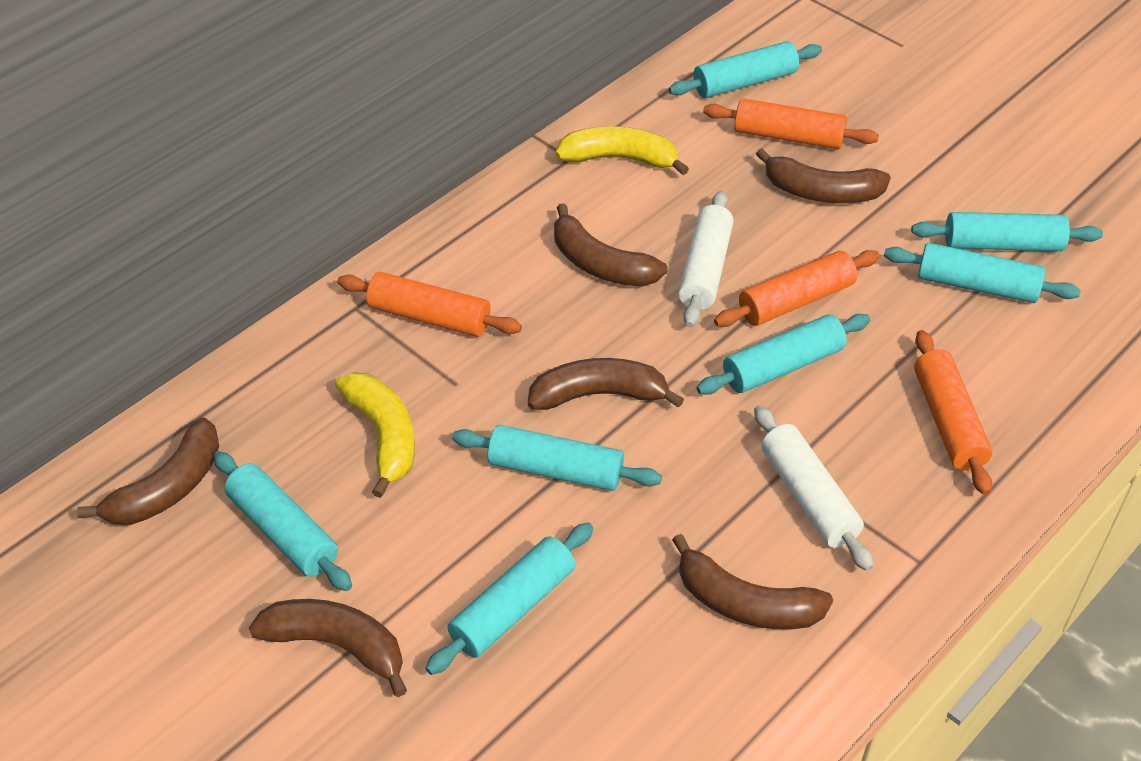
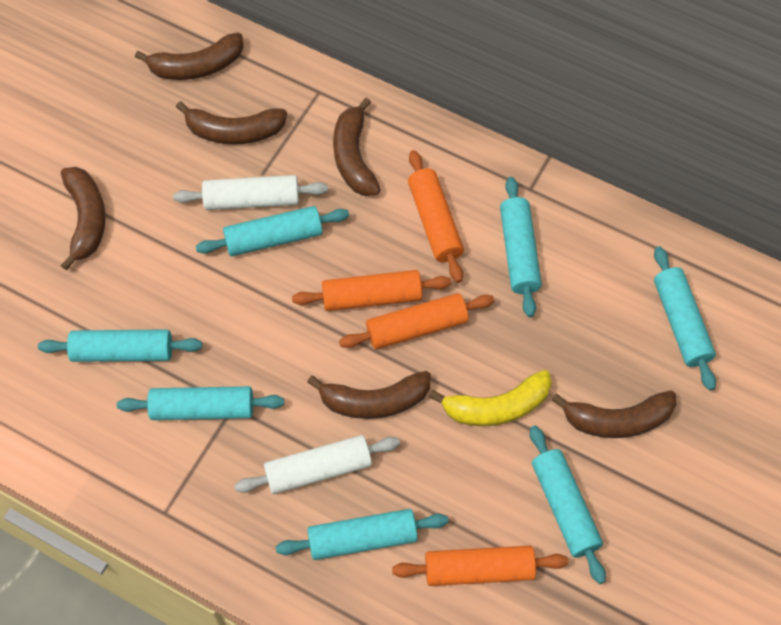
yellow banana: [335,372,415,498] [555,126,689,175] = 2 -> [429,370,552,426] = 1

